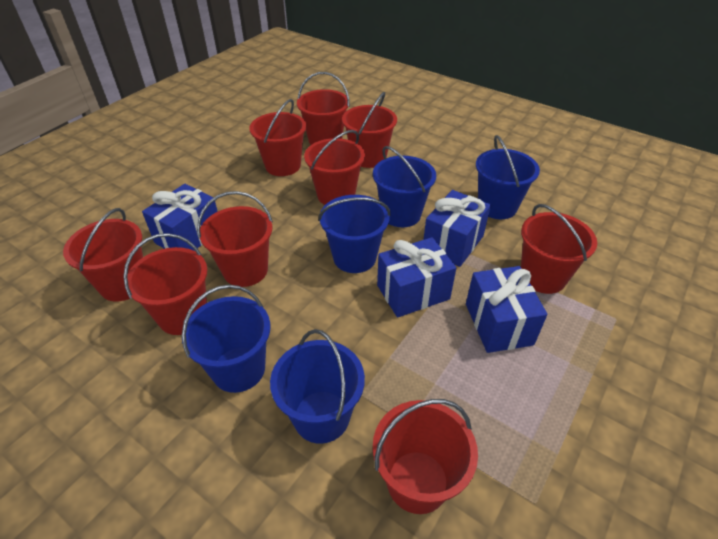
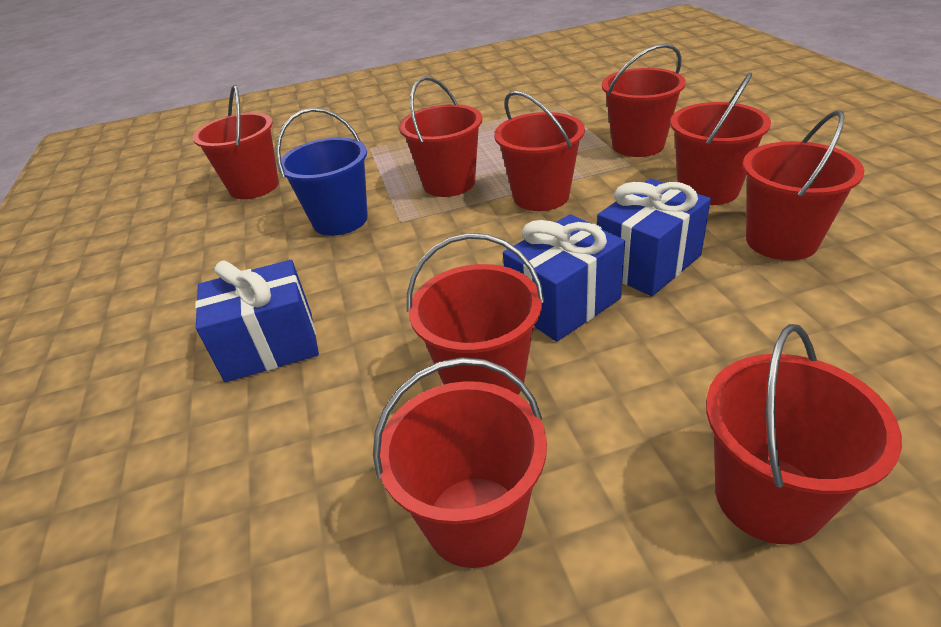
blue bucket: [182,285,270,393] [270,329,365,444] [318,195,391,273] [373,146,436,227] [476,135,540,219] = 5 -> [276,108,368,236] = 1
blue gift: [142,184,218,251] [377,237,456,317] [423,190,491,267] [466,266,547,353] = 4 -> [195,260,319,382] [503,214,625,342] [597,178,711,296] = 3

